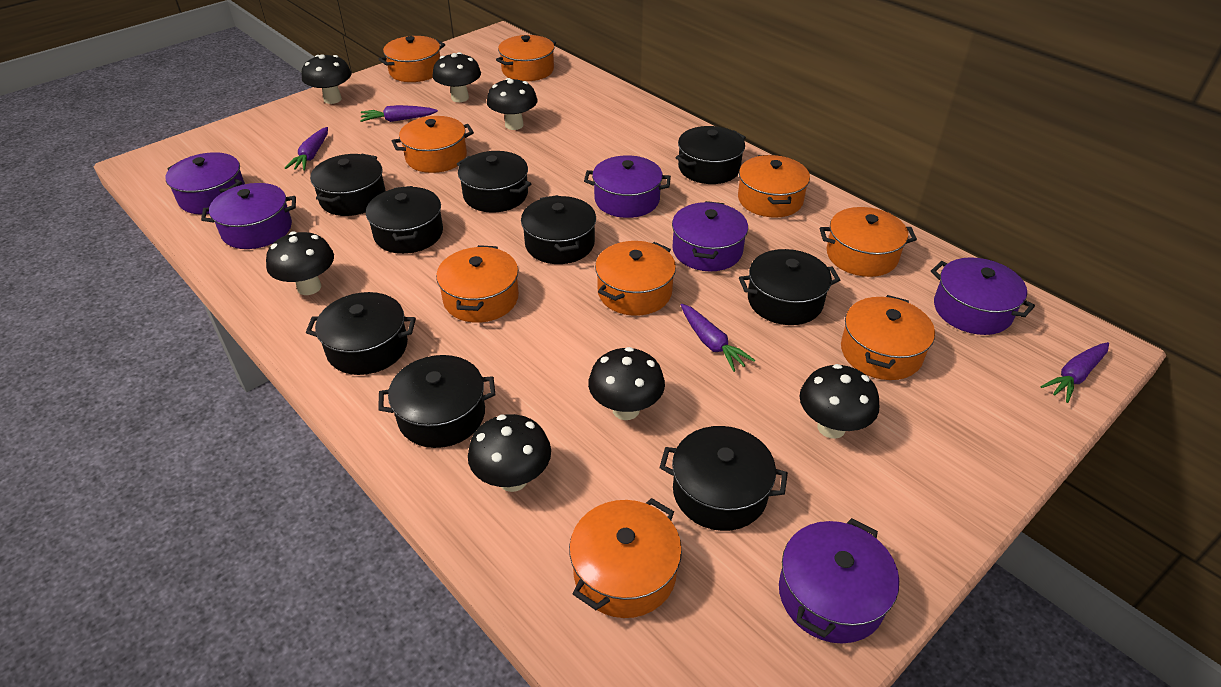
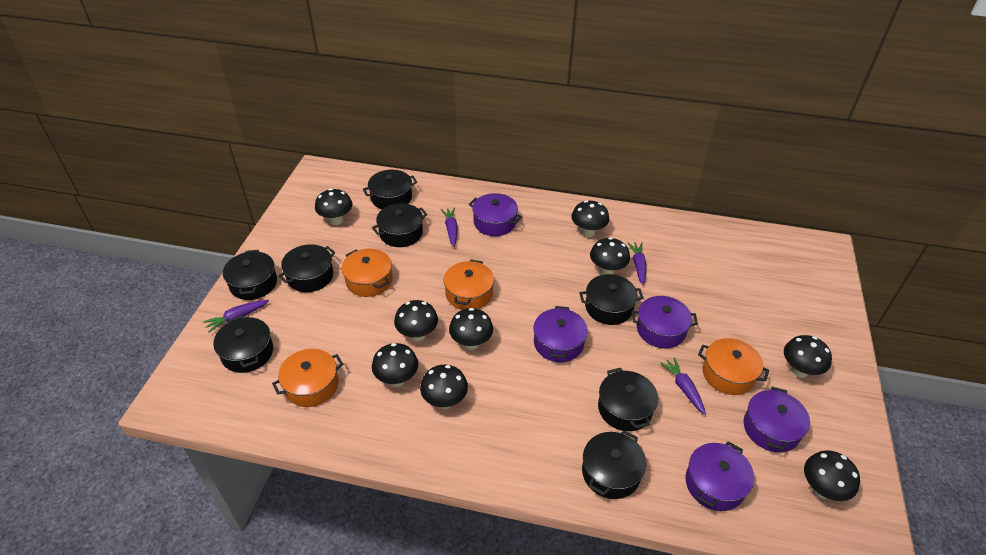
black mushroom: [266,232,334,295] [302,54,352,104] [432,52,481,102] [468,414,551,492] [487,78,538,130] [588,347,665,420] [800,364,879,439] = 7 -> [315,189,352,225] [372,343,418,387] [394,300,438,341] [420,365,468,409] [449,308,493,350] [571,200,609,237] [590,237,630,275] [784,335,832,378] [804,450,860,501] = 9
black pot: [306,292,416,375] [310,153,386,216] [366,186,443,254] [378,355,495,448] [457,151,531,213] [521,195,596,264] [659,426,788,531] [675,126,746,184] [739,249,840,325] = 9 -> [213,316,273,373] [223,250,277,300] [278,244,335,292] [363,170,417,209] [372,203,428,247] [579,274,643,325] [582,430,646,499] [598,368,658,431] = 8
orange pot: [379,36,445,82] [392,116,474,173] [436,245,519,323] [496,35,556,81] [569,498,682,618] [595,241,676,316] [738,155,810,218] [820,207,917,277] [841,295,935,380] = 9 -> [272,349,343,407] [342,249,393,297] [444,259,494,310] [698,338,769,395] = 4
purple pot: [165,152,245,214] [201,183,296,249] [584,155,671,218] [672,201,748,271] [779,518,899,644] [931,257,1035,335] = 6 -> [469,193,522,236] [533,306,588,362] [632,296,698,348] [685,441,754,511] [744,387,810,452] = 5

